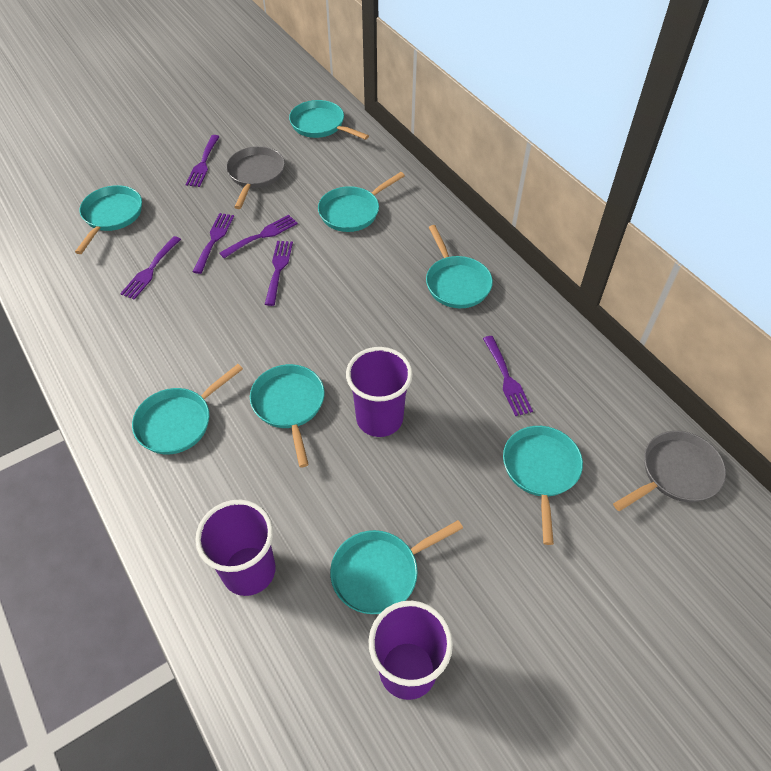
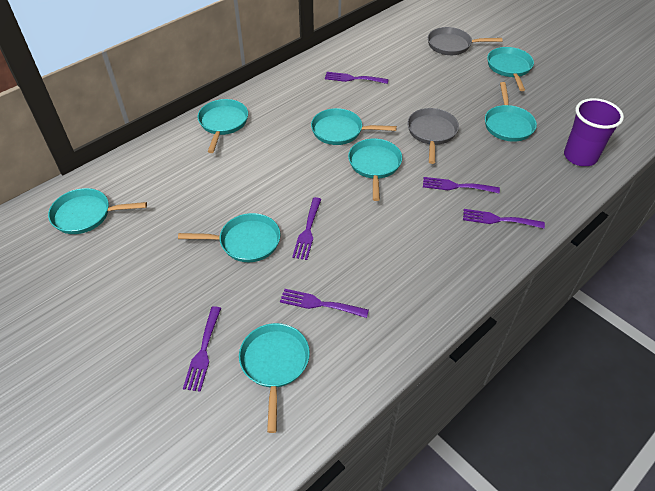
purple cup: [195,500,276,596] [346,347,413,437] [369,601,453,700] = 3 -> [564,98,624,166] = 1

